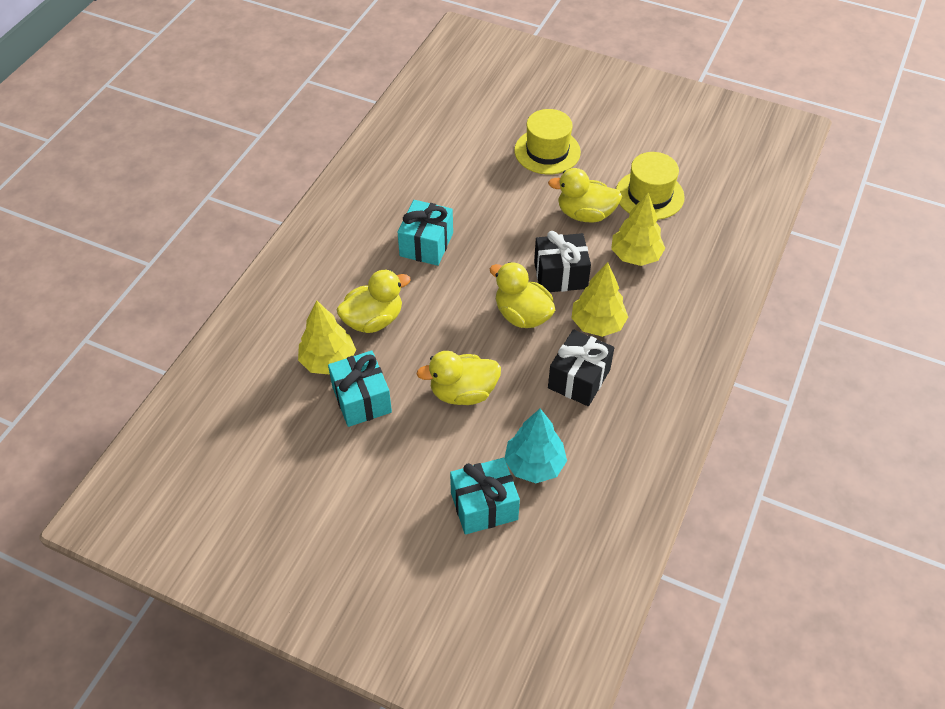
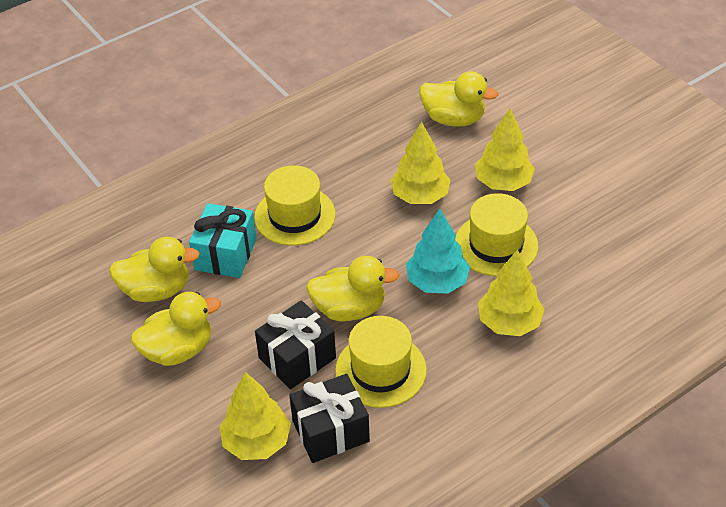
turquoise gift: [328,351,392,427] [398,200,453,266] [450,458,520,535] = 3 -> [189,203,257,278] = 1
yellow hat: [514,109,581,174] [616,152,685,220] = 2 -> [254,165,336,246] [335,316,427,408] [455,193,538,276] = 3
yellow tree: [298,300,356,375] [572,262,628,337] [611,193,665,266] = 3 -> [219,372,291,460] [391,121,450,204] [475,109,535,191] [478,249,545,336] = 4

